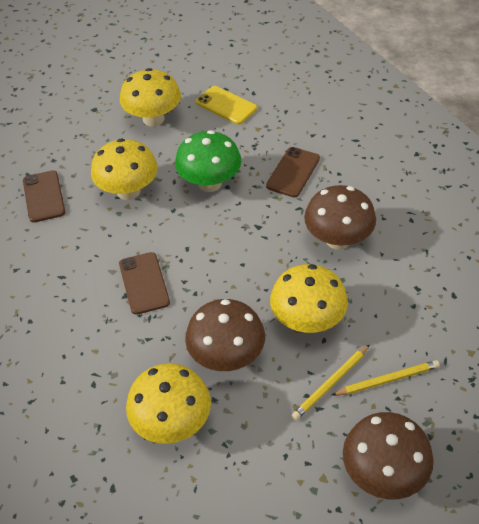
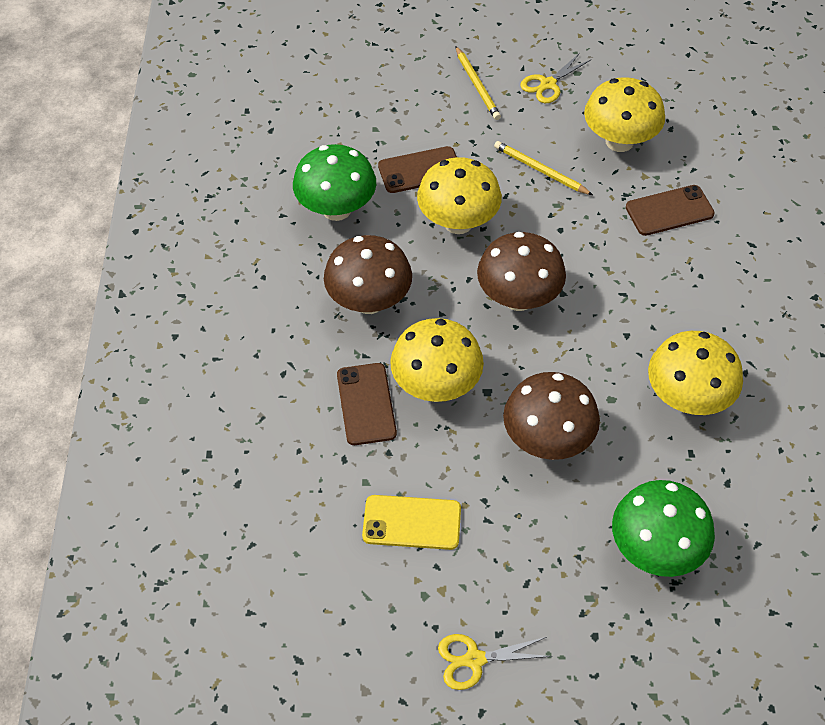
green mushroom: [175,130,241,192] = 1 -> [293,144,376,221] [612,480,715,577] = 2
yellow scissors: none = 0 -> [438,634,552,690] [520,53,591,103] = 2

